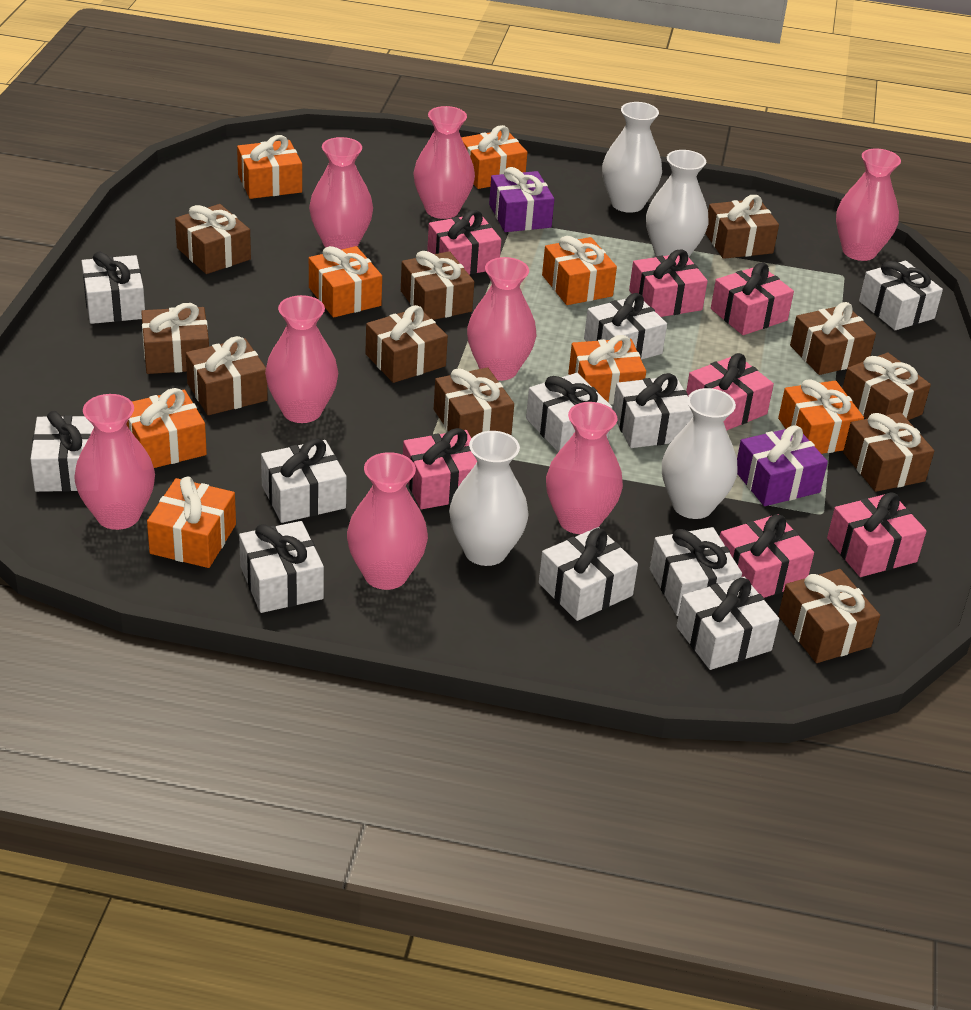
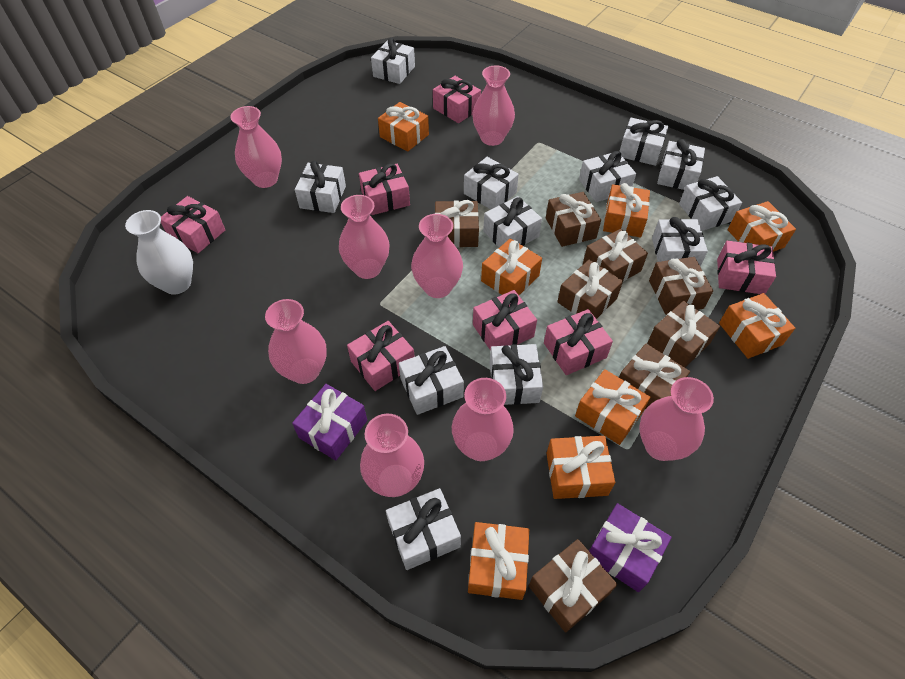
brown gift: [141,303,209,374] [175,204,251,274] [186,336,268,415] [365,305,448,383] [401,251,474,320] [434,367,514,438] [705,195,779,259] [778,569,880,663] [790,302,876,375] [842,352,931,420] [843,412,934,492] = 11 -> [435,200,479,248] [529,539,617,633] [546,192,601,247] [557,260,623,319] [583,229,648,282] [619,344,690,409] [647,301,720,368] [649,257,713,315] = 8
white gift: [30,411,94,492] [82,252,145,324] [239,521,324,613] [261,439,347,523] [526,373,612,452] [539,527,638,621] [584,293,667,360] [613,373,693,448] [650,527,742,616] [677,577,779,670] [859,261,943,330] = 11 -> [295,161,346,213] [371,38,415,84] [386,488,461,570] [399,346,464,415] [464,157,519,209] [483,196,542,248] [489,344,543,405] [579,151,636,202] [619,118,668,166] [652,217,708,267] [657,139,705,190] [679,176,742,231] = 12
white vase: [449,431,528,566] [602,102,662,213] [646,150,709,257] [662,388,738,519] = 4 -> [125,210,193,294] = 1

